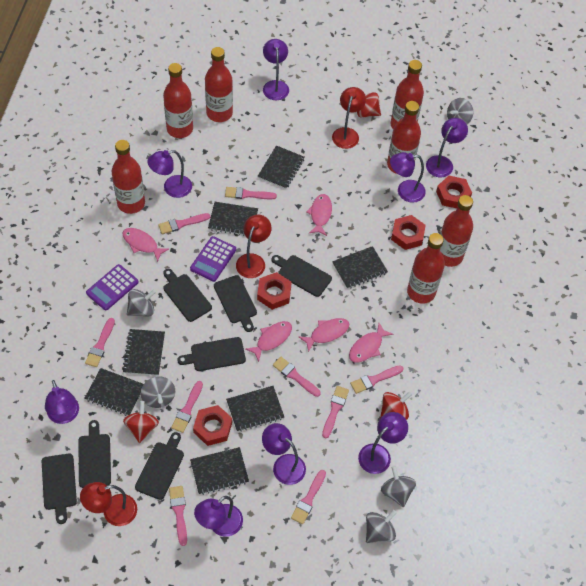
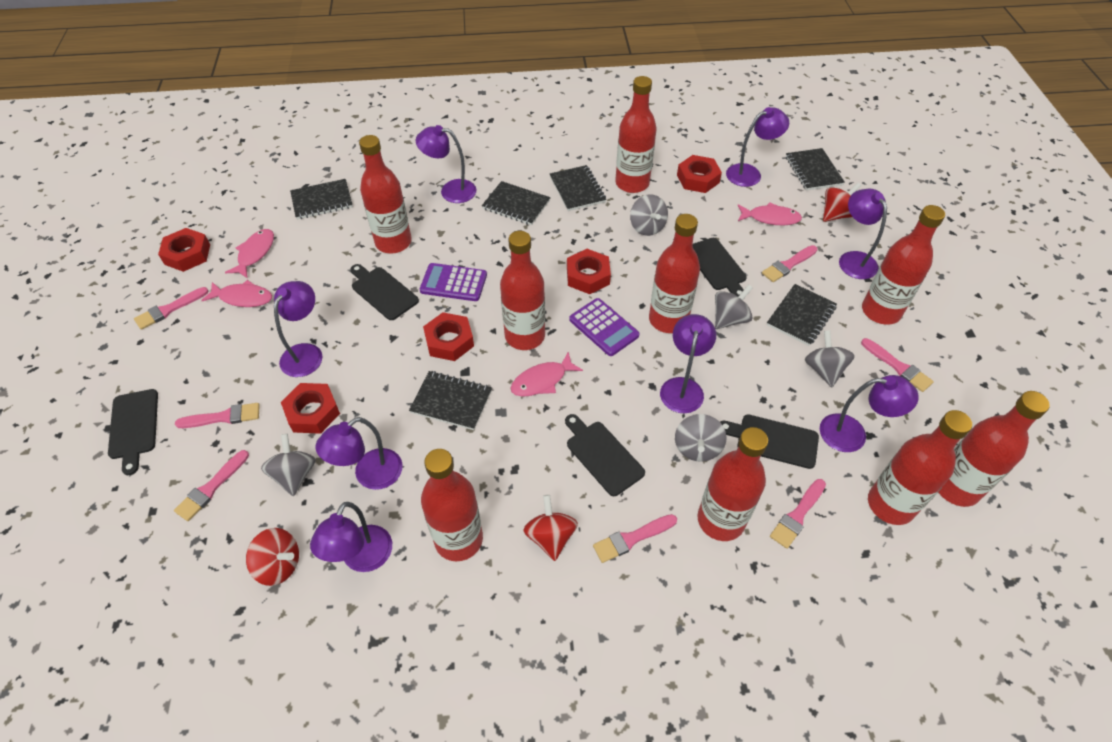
black cutting board: [41,454,77,524] [78,420,111,488] [135,432,184,500] [163,269,212,322] [177,337,246,371] [214,275,257,332] [271,255,332,297] = 7 -> [108,389,158,475] [350,264,419,320] [565,414,645,496] [693,238,747,297] [720,414,819,469] = 5
black notebook: [85,368,144,416] [122,329,165,376] [190,447,249,495] [208,202,258,236] [226,386,284,432] [258,146,304,189] [332,246,388,289] = 7 -> [290,179,353,220] [409,371,492,430] [482,181,550,225] [550,165,606,211] [767,284,837,346] [786,148,845,191] = 6
pink brush: [85,318,115,367] [158,213,210,234] [169,486,187,546] [171,381,203,433] [225,187,277,199] [273,357,321,397] [291,470,326,524] [322,386,349,438] [350,365,404,394] = 9 -> [134,287,208,330] [174,450,249,521] [175,403,260,428] [593,514,677,563] [762,245,818,282] [770,479,826,549] [861,338,934,392] = 7
pink fish: [122,228,169,262] [246,321,292,362] [299,318,350,352] [306,194,332,236] [349,323,393,362] = 5 -> [201,280,272,307] [225,229,274,278] [511,352,583,397] [738,202,802,225] = 4
red bottle: [112,140,145,214] [163,63,193,138] [205,47,233,122] [387,101,421,174] [391,60,424,129] [407,233,445,304] [440,195,473,267] = 7 -> [359,135,412,253] [421,449,483,561] [500,231,545,350] [615,76,657,193] [649,214,700,333] [698,427,768,541] [862,205,945,325] [868,410,972,525] [938,391,1050,507] = 9
red lamp: [80,482,137,526] [236,215,272,278] [332,87,366,149] = 3 -> none = 0
red nut: [193,405,232,446] [257,272,292,310] [391,215,426,250] [436,176,472,208] = 4 -> [158,228,210,272] [281,383,340,434] [423,312,474,361] [567,249,611,294] [677,155,722,193] = 5

